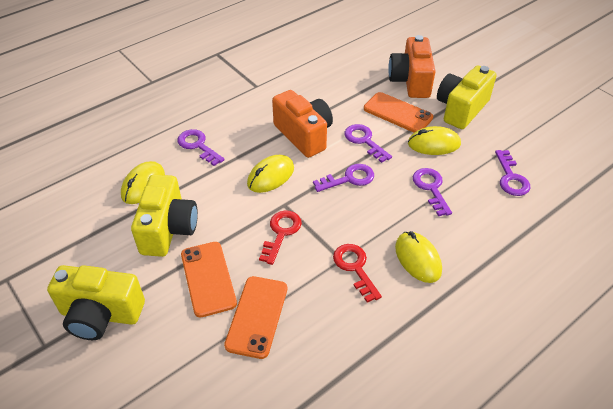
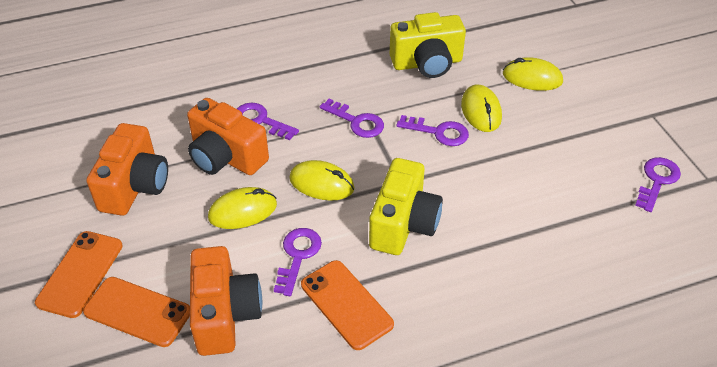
orange camera: [272,90,333,158] [388,35,436,98] = 2 -> [87,123,168,216] [187,98,269,175] [190,246,262,356] = 3
red key: [259,211,302,265] [333,244,382,303] = 2 -> none = 0
yellow camera: [47,265,145,340] [131,174,198,257] [437,66,497,129] = 3 -> [369,158,443,255] [390,12,466,78] = 2

